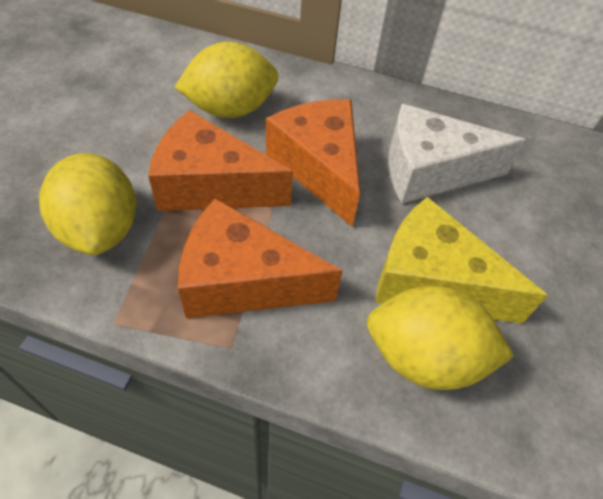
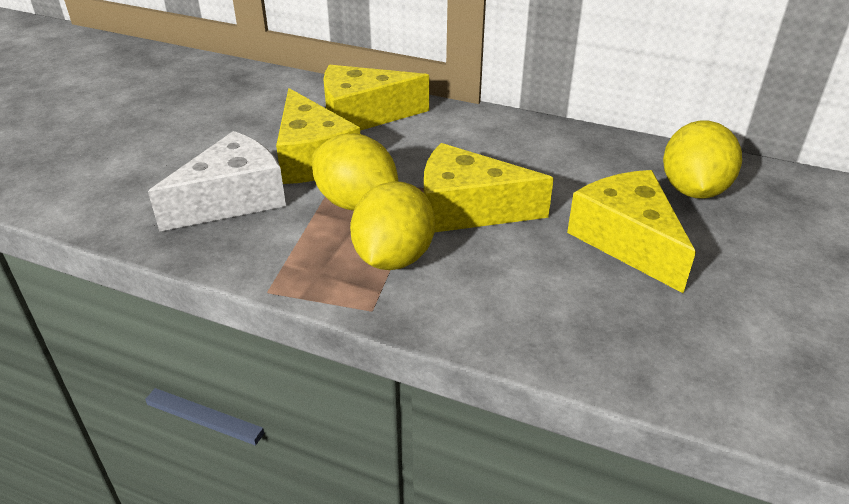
orange cheese: [148,110,293,211] [178,198,343,318] [266,99,360,227] = 3 -> none = 0
yellow cheese: [375,197,548,324] = 1 -> [276,88,360,184] [323,65,429,131] [424,143,554,232] [567,170,696,293] = 4

